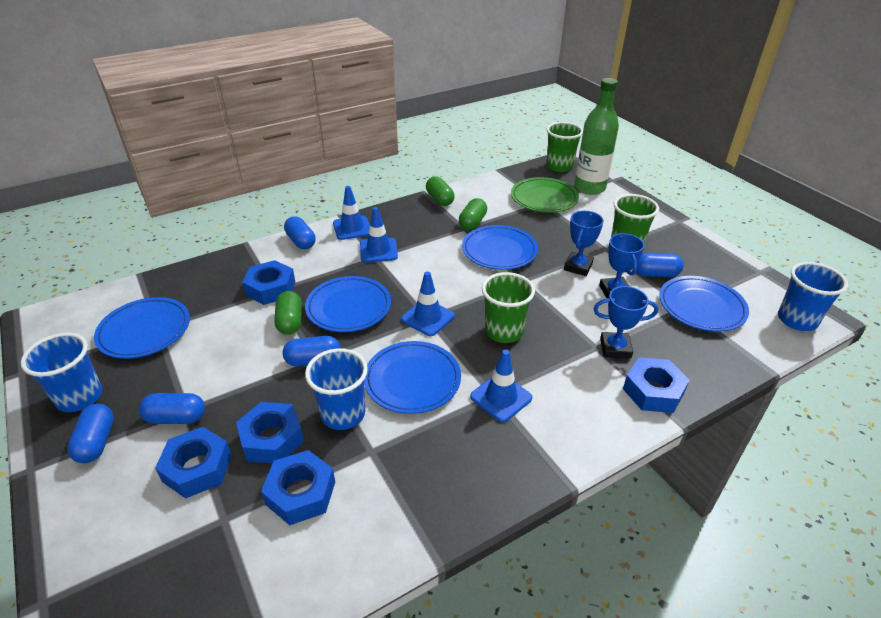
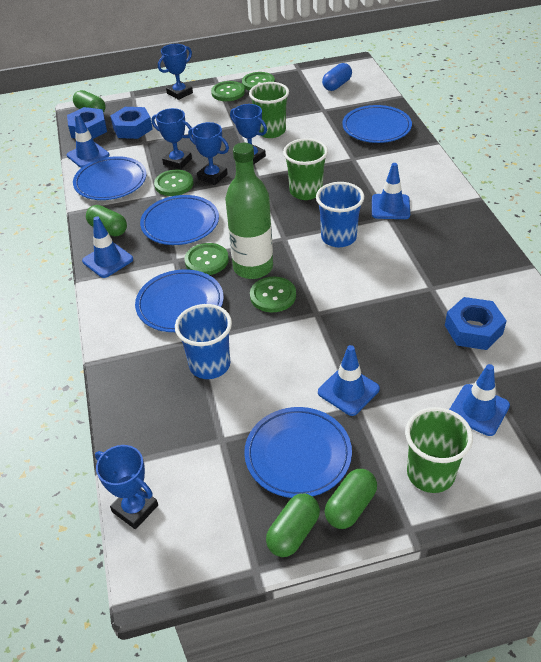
blue capsule: [67,404,114,463] [139,393,205,424] [283,336,341,366] [284,216,316,249] [637,253,684,277] = 5 -> [322,63,352,91] = 1
blue cup: [21,333,102,412] [305,348,368,430] [778,262,848,331] = 3 -> [175,304,232,379] [316,182,364,247] = 2
blue nut: [155,427,232,498] [236,402,304,463] [242,260,295,305] [261,450,335,525] [623,357,690,413] = 5 -> [67,107,107,139] [110,107,152,139] [445,297,507,350] = 3
blue traffic cone: [333,186,370,240] [360,207,398,262] [401,272,455,336] [470,349,532,422] = 4 -> [67,114,109,168] [82,216,133,278] [318,345,380,416] [372,163,410,219] [449,364,510,436] = 5
blue trophy: [564,211,604,276] [593,286,658,359] [599,233,645,298] = 3 -> [95,445,158,529] [151,108,192,170] [158,44,193,100] [188,122,229,185] [230,104,267,165] = 5
green button: none = 0 -> [154,170,194,196] [184,243,229,275] [211,81,245,101] [242,72,275,91] [250,277,296,312] = 5
green capsule: [274,291,302,335] [426,176,454,206] [459,198,487,230] = 3 -> [73,90,106,113] [86,205,127,236] [266,494,320,557] [325,469,377,529] = 4
green plate: [511,177,579,213] = 1 -> none = 0

